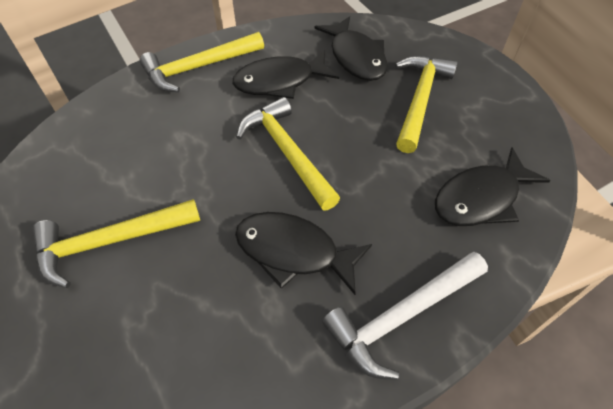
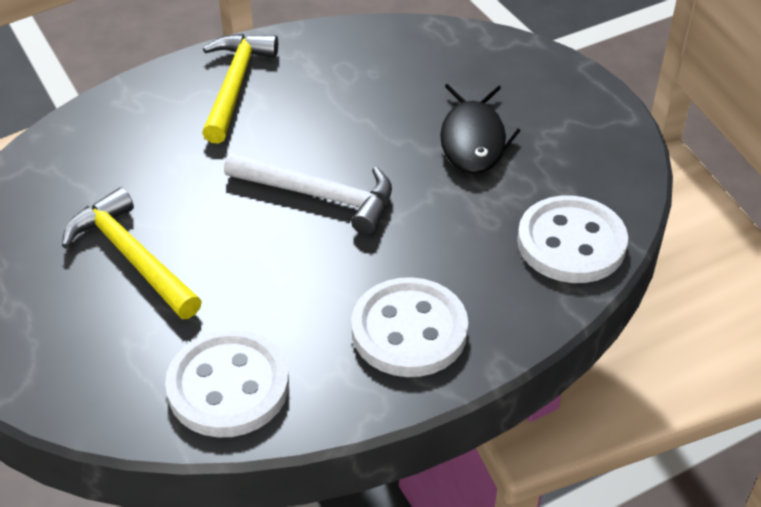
black fish: [232,50,339,99] [235,212,372,295] [315,16,388,81] [435,148,551,226] = 4 -> [440,84,520,174] = 1
white button: none = 0 -> [165,330,289,437] [351,277,468,377] [517,196,628,283] = 3
yellow hammer: [32,199,200,288] [140,32,264,92] [236,97,340,210] [395,56,458,153] = 4 -> [62,187,202,319] [202,34,278,144] = 2

